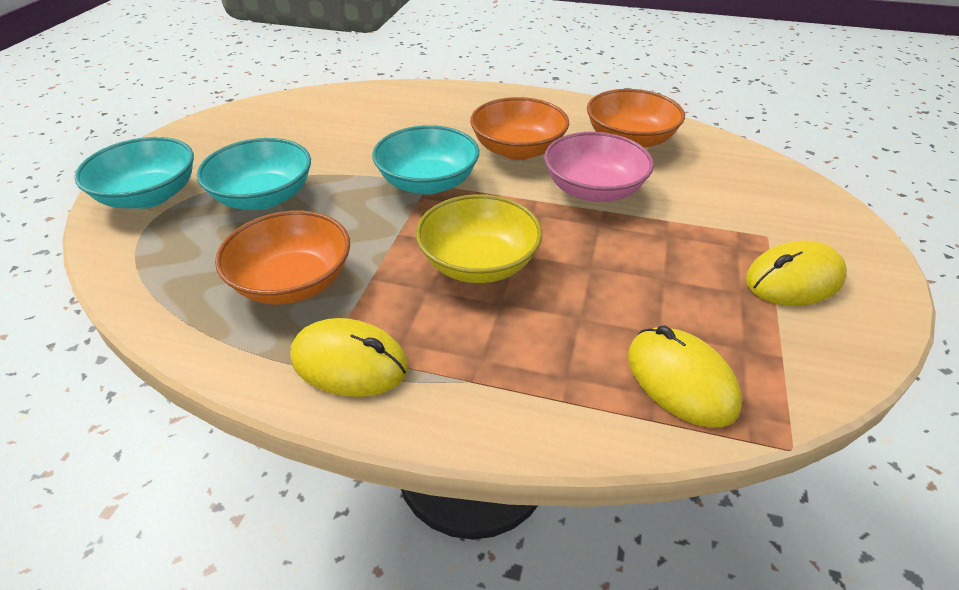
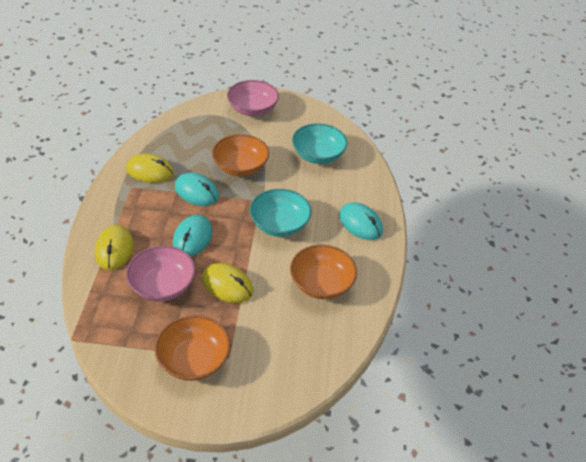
pink bowl: [544,132,654,202] = 1 -> [126,246,195,302] [227,80,279,116] = 2
turquoise bowl: [74,137,194,209] [197,138,311,210] [372,125,479,194] = 3 -> [250,189,312,237] [292,123,348,164] = 2
turquoise mouse: none = 0 -> [173,215,212,257] [175,172,219,206] [339,202,383,240] = 3
yellow bowl: [416,194,542,283] = 1 -> none = 0

